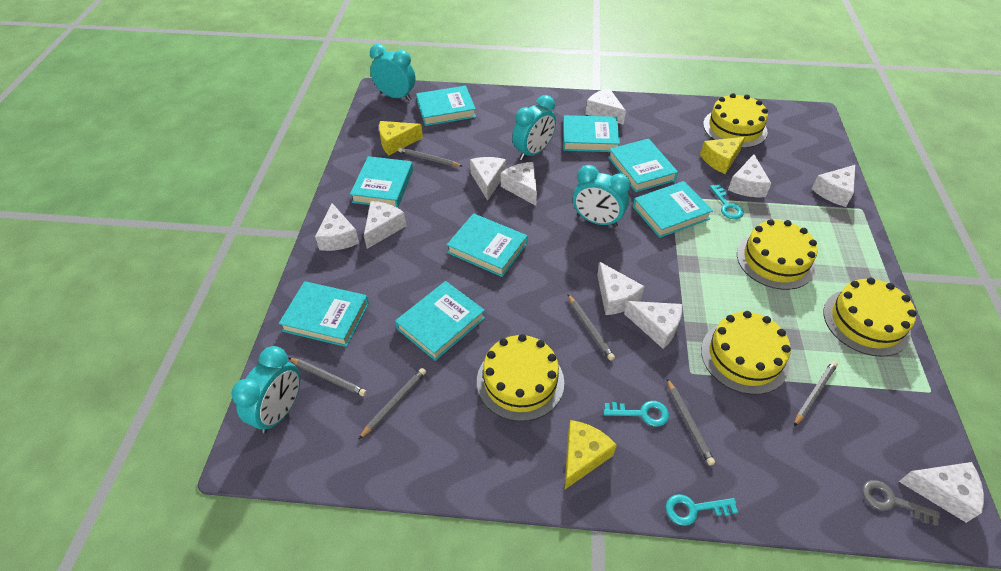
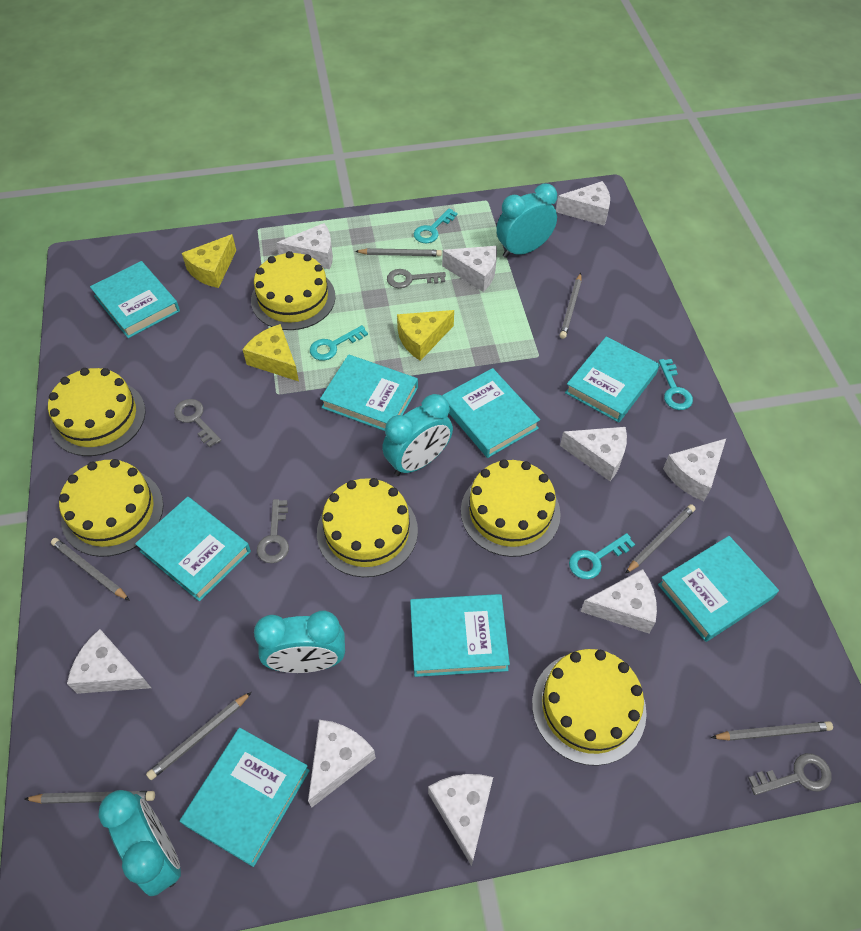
grey key: [862,480,940,526] = 1 -> [174,399,221,448] [257,499,289,563] [387,269,446,288] [748,753,832,795] = 4
grey pencil: [289,358,367,396] [358,368,426,440] [398,147,462,167] [568,294,615,361] [667,379,715,465] [794,361,838,426] = 6 -> [25,791,155,804] [51,538,130,601] [146,692,252,780] [355,248,442,256] [560,273,581,339] [625,504,696,574] [711,721,833,741] = 7
turquoise key: [604,401,669,426] [666,494,738,526] [710,185,744,219] = 3 -> [310,325,368,361] [414,208,458,243] [569,533,635,579] [659,359,693,410] = 4
white cheese: [315,203,359,251] [364,201,406,249] [470,157,506,201] [501,162,537,206] [585,88,626,125] [597,262,645,315] [624,301,682,349] [728,155,772,197] [812,165,855,207] [899,462,984,523] = 10 -> [67,629,151,694] [277,223,333,269] [308,720,376,808] [428,774,493,866] [442,246,497,292] [556,181,610,226] [560,427,627,481] [580,569,657,633] [663,439,726,501] = 9
yellow cake: [477,334,564,421] [701,311,791,395] [703,93,768,148] [737,219,818,290] [823,278,917,357] = 5 -> [48,368,145,456] [59,459,163,557] [251,251,336,330] [317,478,418,577] [461,459,561,557] [532,649,647,766] = 6

